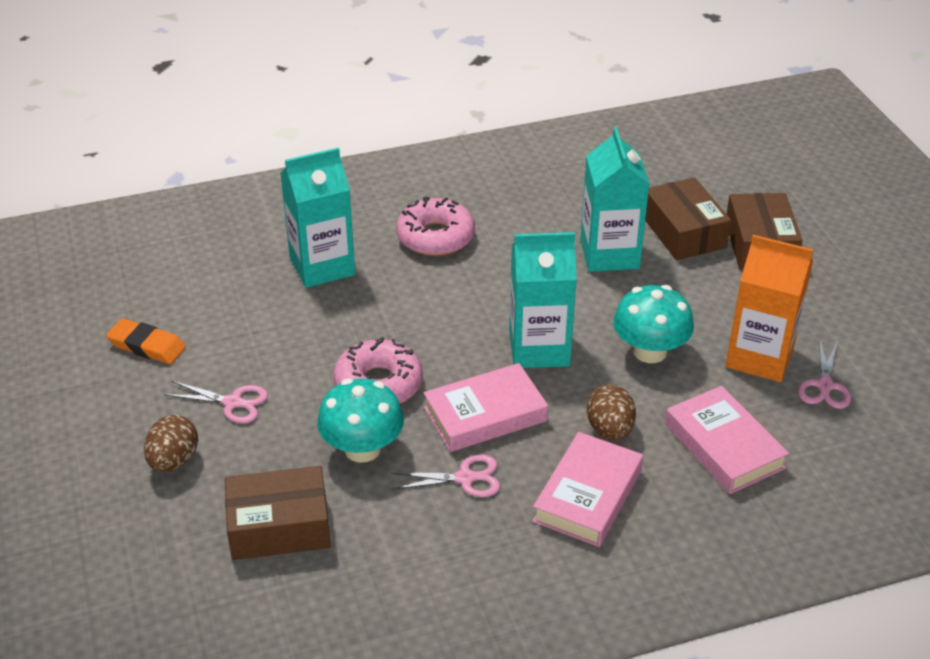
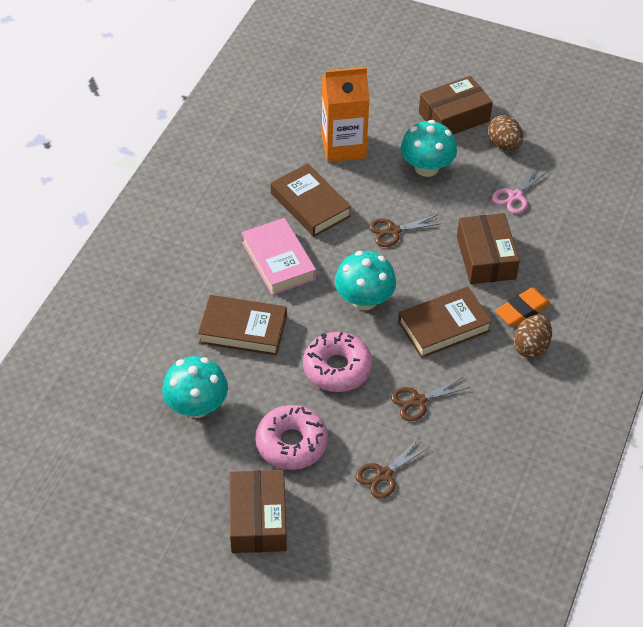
brown book: none = 0 -> [198,295,287,355] [270,163,352,237] [398,287,492,358] = 3
brown scissors: none = 0 -> [355,437,429,499] [369,215,443,247] [391,377,470,421] = 3
pink book: [424,363,548,452] [533,432,643,547] [665,386,789,494] = 3 -> [241,218,316,295] = 1
pink scissors: [164,381,268,424] [391,455,500,497] [798,338,851,409] = 3 -> [492,166,548,214] = 1
turquoise carton: [280,148,355,288] [509,232,577,368] [580,127,649,272] = 3 -> none = 0
turquoise mushroom: [317,378,404,463] [613,285,694,363] = 2 -> [162,356,228,418] [335,251,396,310] [400,120,457,177] = 3

